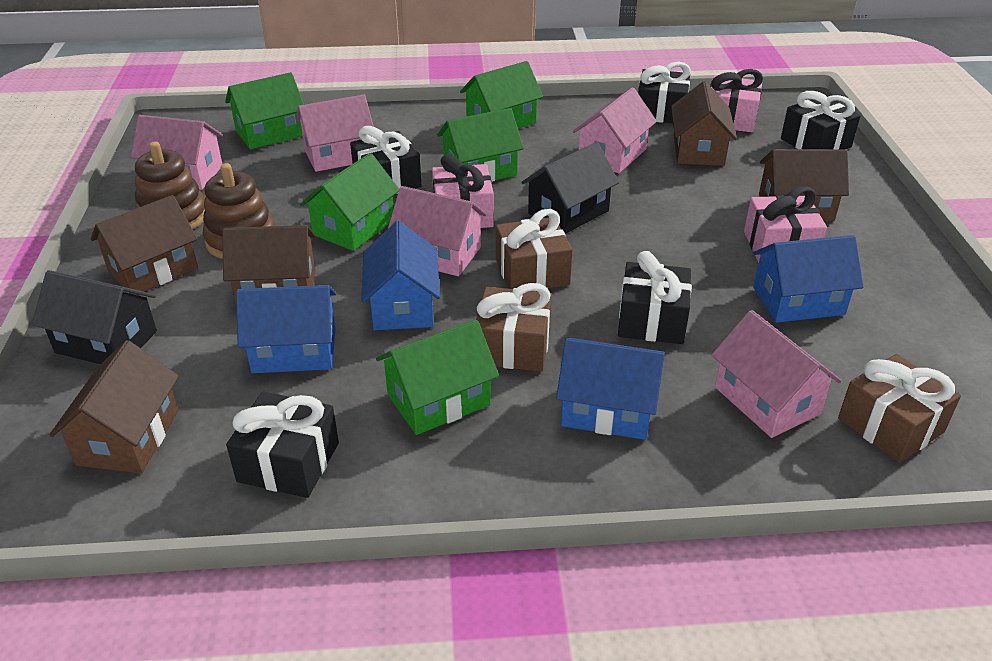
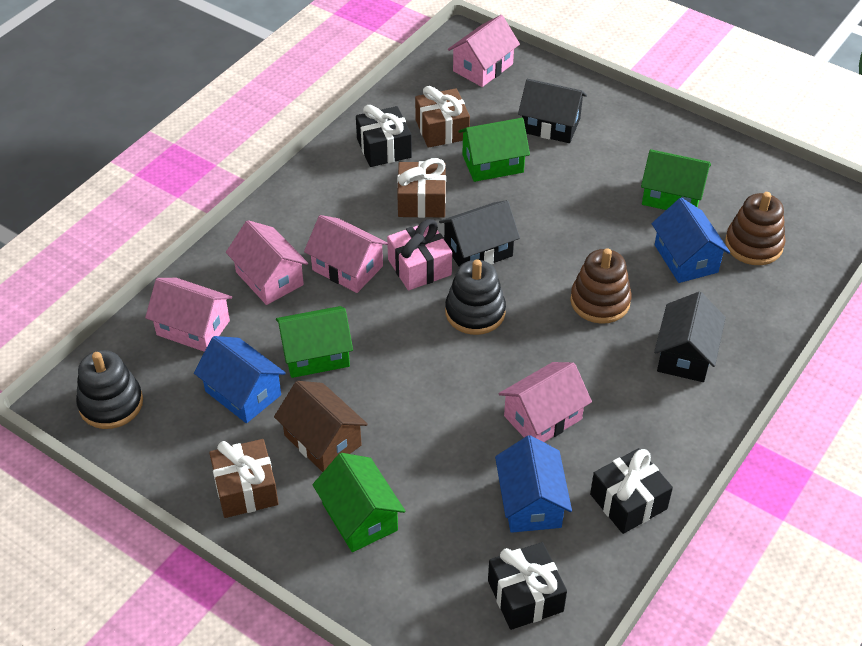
black gift: [226,391,339,498] [350,126,421,194] [618,251,692,344] [638,62,691,123] [781,91,861,149] = 5 -> [356,105,412,167] [488,542,567,630] [590,448,673,534] = 3
black house: [32,270,157,364] [521,142,619,234] = 2 -> [439,200,520,267] [518,79,587,143] [654,292,726,382] = 3
black stacking toy: none = 0 -> [76,350,143,429] [445,259,506,335] = 2
blue house: [236,285,336,373] [361,221,440,330] [556,337,665,440] [753,235,863,323] = 4 -> [194,336,286,423] [495,435,572,533] [652,198,730,283] = 3
brown house: [50,340,179,473] [91,195,198,295] [222,225,316,303] [671,81,737,166] [759,149,849,221] = 5 -> [274,381,368,472] = 1
green house: [225,72,304,149] [300,153,399,251] [376,320,499,435] [437,108,524,182] [460,61,543,129] = 5 -> [276,306,353,378] [312,453,405,552] [458,118,530,182] [641,149,711,210] = 4
pink gift: [432,154,494,228] [710,69,763,132] [744,187,827,263] = 3 -> [387,219,452,291] = 1

